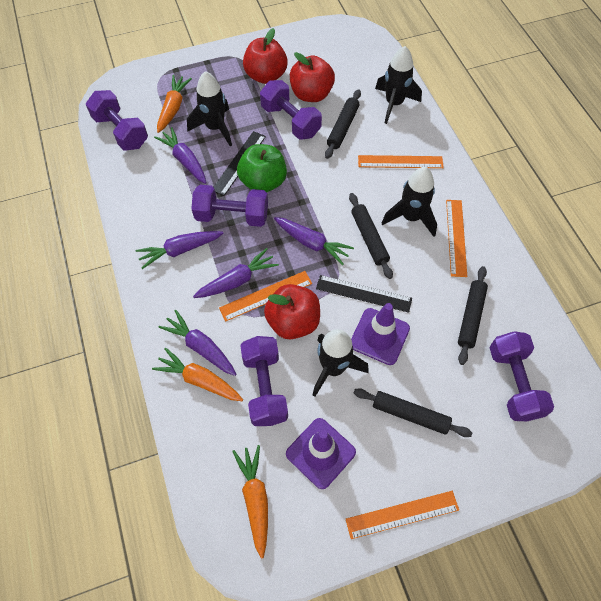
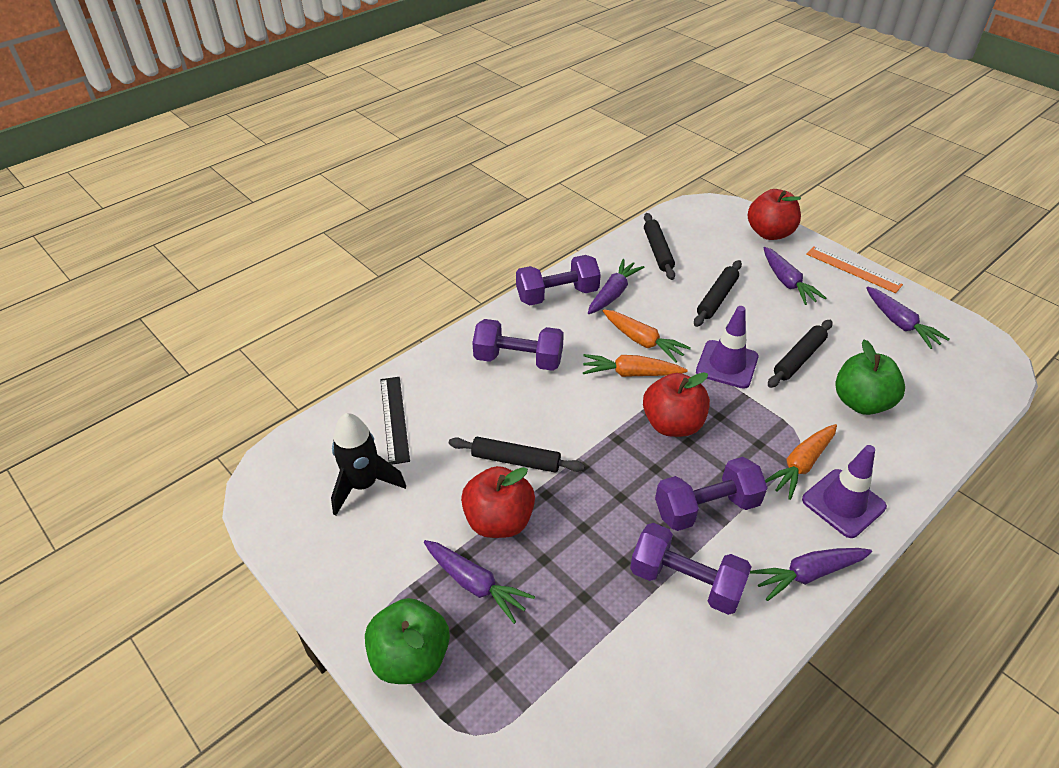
black rocket: [187,71,232,146] [313,329,369,397] [375,46,422,124] [382,167,437,237] = 4 -> [331,413,406,516] = 1
black ruler: [213,131,266,196] [316,275,412,313] = 2 -> [380,377,410,465] = 1
green apple: [237,144,287,192] = 1 -> [365,598,450,684] [835,340,905,415] = 2
orange ruler: [219,271,312,322] [346,491,459,539] [358,155,444,168] [446,200,467,277] = 4 -> [806,246,903,293] = 1
purple dumbbell: [86,90,148,151] [191,185,268,227] [240,336,288,426] [260,80,322,140] [490,331,554,421] = 5 -> [472,319,564,371] [516,255,601,305] [630,523,751,615] [655,457,768,531] = 4

